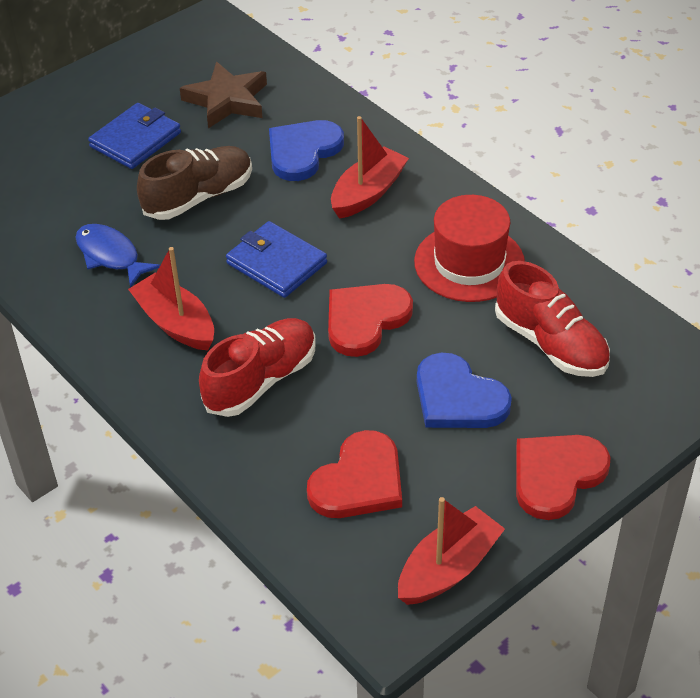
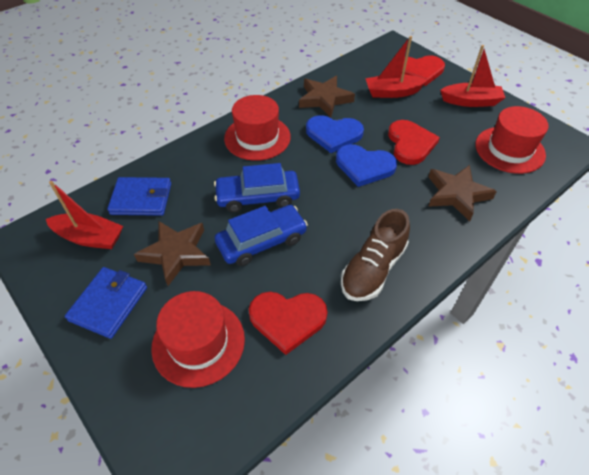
blue car: none = 0 -> [214,163,300,213] [215,205,308,266] = 2
blue fish: [75,224,160,288] = 1 -> none = 0
brown star: [180,62,267,128] = 1 -> [134,221,211,286] [299,76,355,117] [428,165,497,221] = 3
red hat: [414,195,525,302] = 1 -> [151,291,245,388] [224,95,291,161] [475,106,549,174] = 3
red shoe: [199,318,316,417] [495,261,610,377] = 2 -> none = 0

